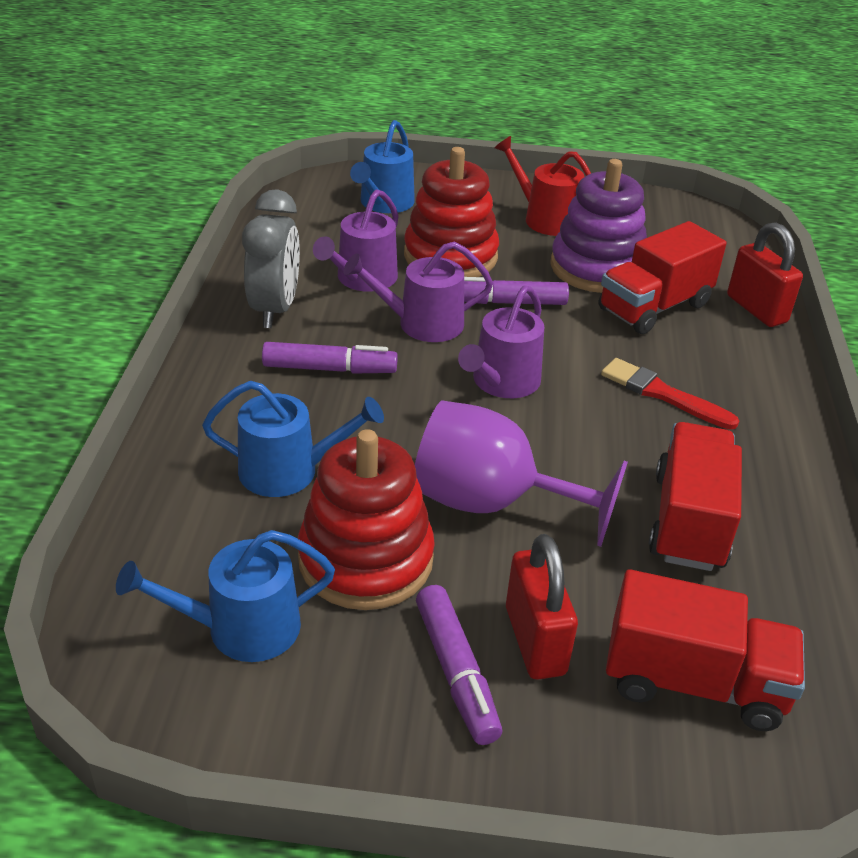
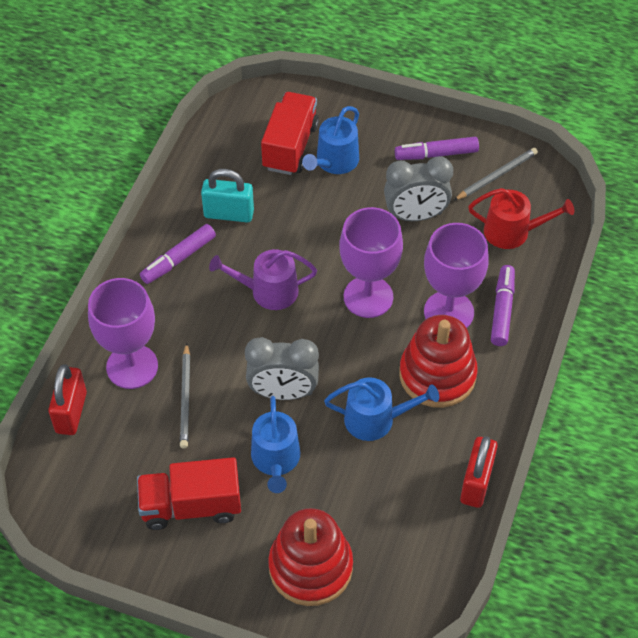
grey clock: [242,189,300,328] = 1 -> [245,337,319,400] [384,157,453,221] = 2
grey pencil: none = 0 -> [180,343,190,448] [453,148,538,201] = 2
purple goblet: [415,400,628,547] = 1 -> [88,278,158,389] [339,207,403,318] [424,223,489,328] = 3
purple stacking toy: [550,159,647,293] = 1 -> none = 0
purple watering can: [313,189,399,292] [343,242,493,342] [458,285,544,398] = 3 -> [209,249,317,310] = 1
red brush: [601,358,739,430] = 1 -> none = 0
red truck: [599,221,727,334] [606,569,805,731] [649,422,742,571] = 3 -> [137,457,241,530] [261,92,319,175] = 2
turquoise padlock: none = 0 -> [201,169,254,223] = 1

